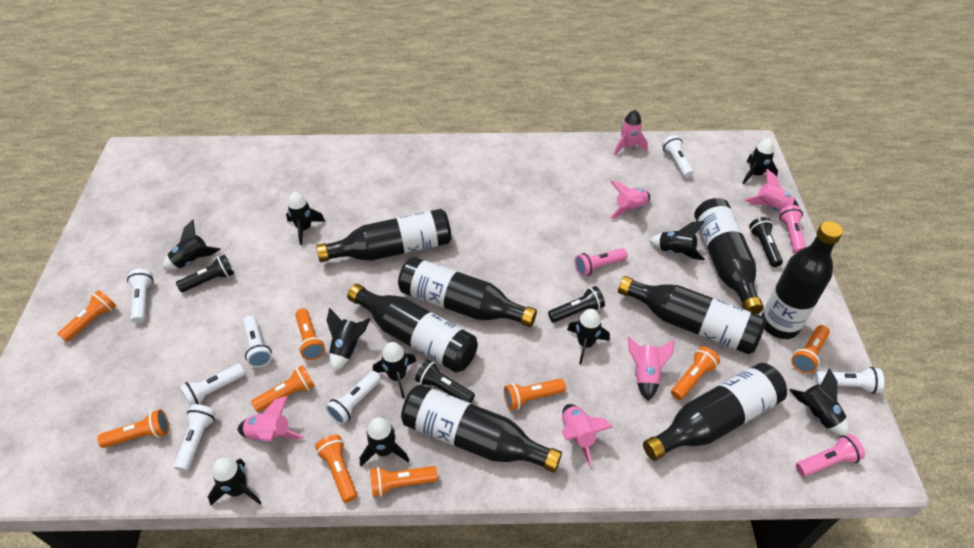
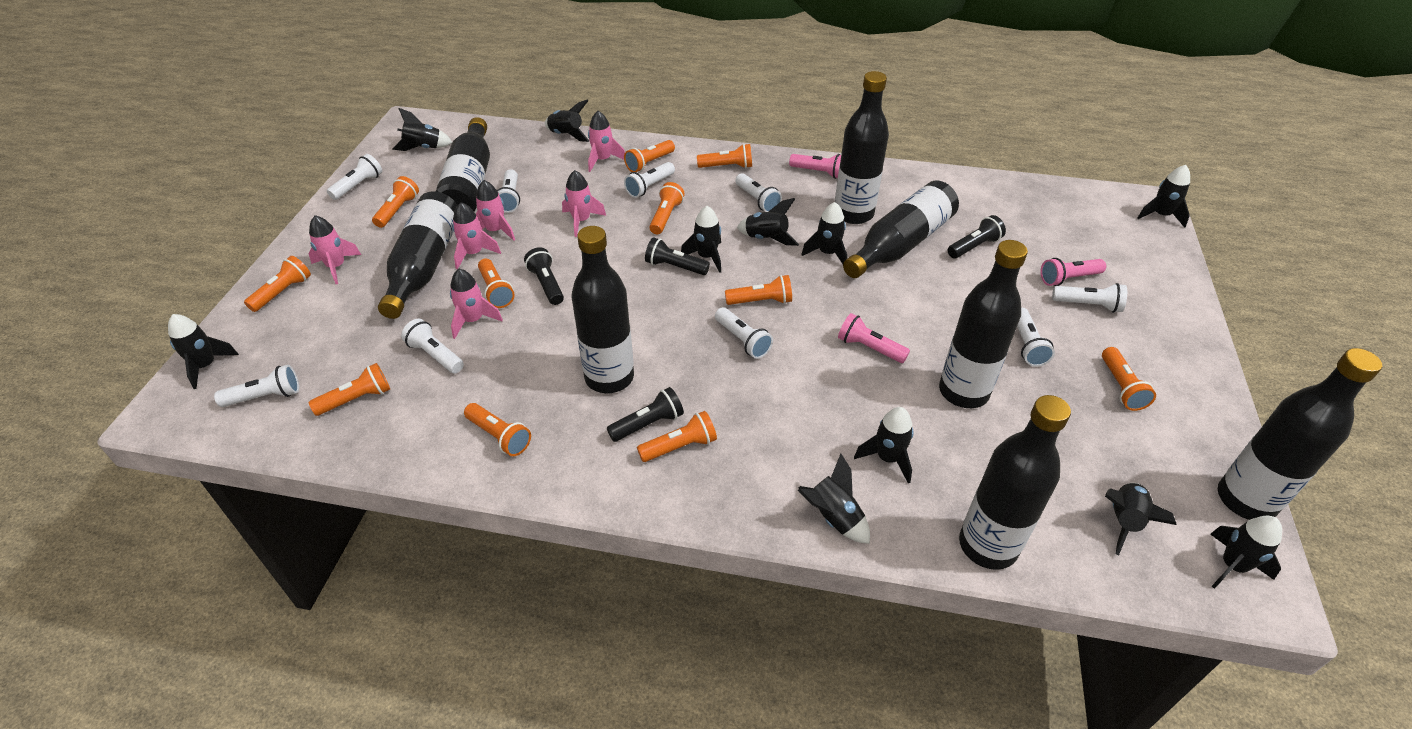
black rocket: [163,220,221,270] [208,458,262,505] [286,192,325,245] [326,308,370,372] [360,417,410,466] [373,342,416,398] [567,309,610,364] [650,221,705,260] [742,138,778,184] [789,368,849,436] = 10 -> [168,314,239,389] [392,108,452,151] [545,100,589,142] [681,206,721,273] [737,198,799,246] [798,454,870,544] [801,202,847,264] [854,407,914,483] [1105,483,1176,555] [1138,165,1190,228] [1210,516,1282,589] = 11
orange flashlight: [58,290,116,342] [97,409,169,448] [251,365,315,412] [295,308,325,360] [315,435,357,503] [370,466,438,497] [504,378,566,410] [671,347,720,400] [791,325,830,373] = 9 -> [244,256,311,312] [309,363,390,416] [372,176,419,228] [464,403,531,456] [478,258,515,308] [624,140,675,172] [637,411,717,462] [649,182,685,234] [697,144,752,168] [725,275,792,305] [1102,347,1156,411] = 11
white flashlight: [127,269,154,323] [174,404,216,472] [179,364,245,407] [243,315,272,368] [326,371,381,425] [662,135,694,178] [815,367,884,394] = 7 -> [214,365,299,407] [327,154,382,200] [401,318,464,374] [497,169,520,213] [624,162,675,198] [715,307,773,359] [735,173,782,212] [1017,307,1055,367] [1052,283,1127,313] = 9

